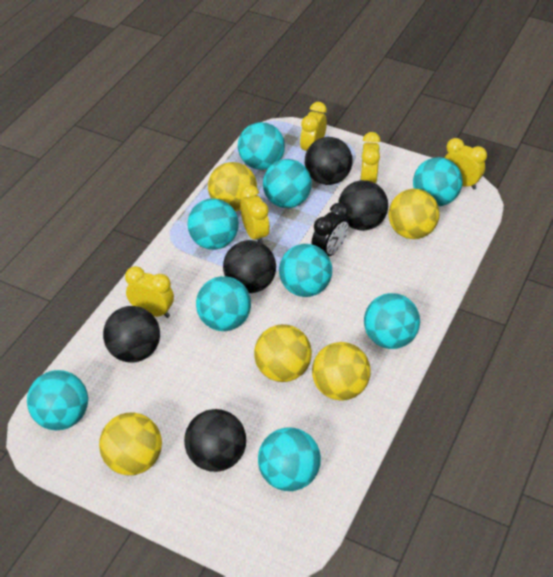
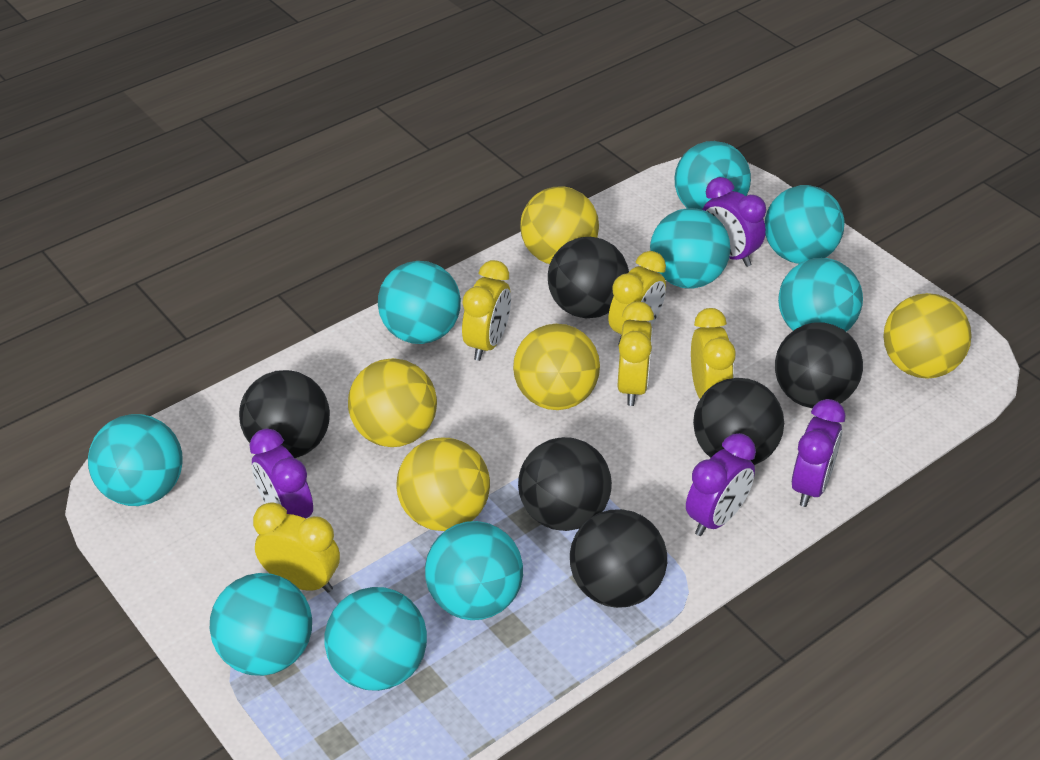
black ball: [103,306,160,363] [184,409,246,472] [223,240,276,293] [305,137,353,185] [338,180,388,231] = 5 -> [239,370,330,458] [518,437,612,531] [548,237,629,318] [570,509,667,608] [693,378,784,465] [775,322,863,408] = 6
black clock: [312,203,349,257] = 1 -> none = 0
purple clock: none = 0 -> [249,428,313,518] [686,433,756,536] [702,177,766,267] [792,399,845,507] = 4

